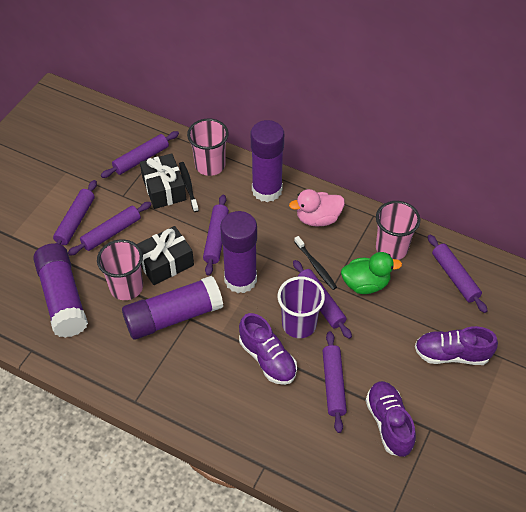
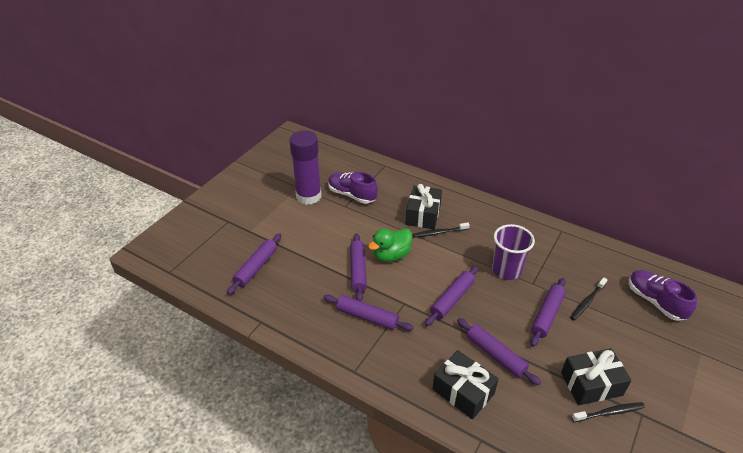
black gift: [137,226,194,285] [140,153,186,209] = 2 -> [406,184,442,229] [432,350,499,419] [561,348,632,405] = 3
black toothbrush: [179,162,199,212] [294,236,337,290] = 2 -> [412,223,470,238] [570,278,608,320] [572,402,645,422] = 3
pink cup: [97,239,143,300] [187,119,229,176] [376,201,420,260] = 3 -> none = 0
pink duck: [289,189,345,227] = 1 -> none = 0
purple glue stick: [33,243,88,338] [122,276,223,340] [220,211,257,293] [251,120,284,202] = 4 -> [289,130,321,205] = 1
purple rolling pin: [53,180,97,245] [68,202,151,256] [101,131,179,178] [203,194,229,276] [293,260,352,339] [323,331,347,433] [428,235,487,313] = 7 -> [227,233,281,295] [323,295,414,331] [350,233,367,301] [425,266,479,326] [457,318,541,385] [530,278,566,347] = 6
purple shoe: [239,313,297,385] [366,381,416,457] [415,326,498,365] = 3 -> [328,172,378,204] [629,270,697,321] = 2

